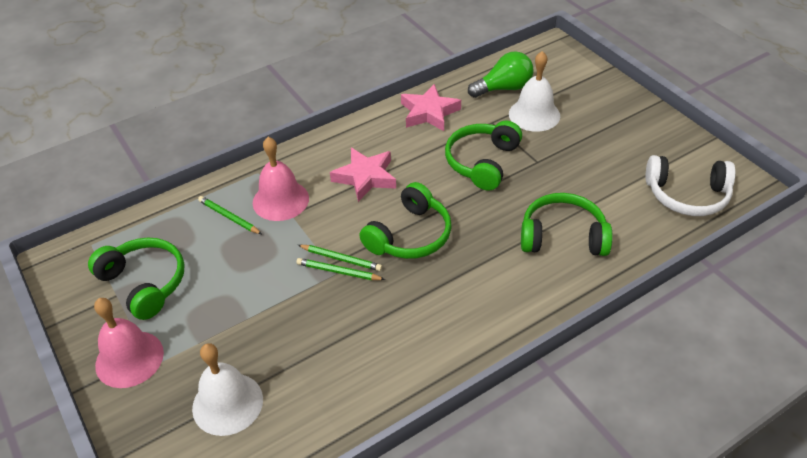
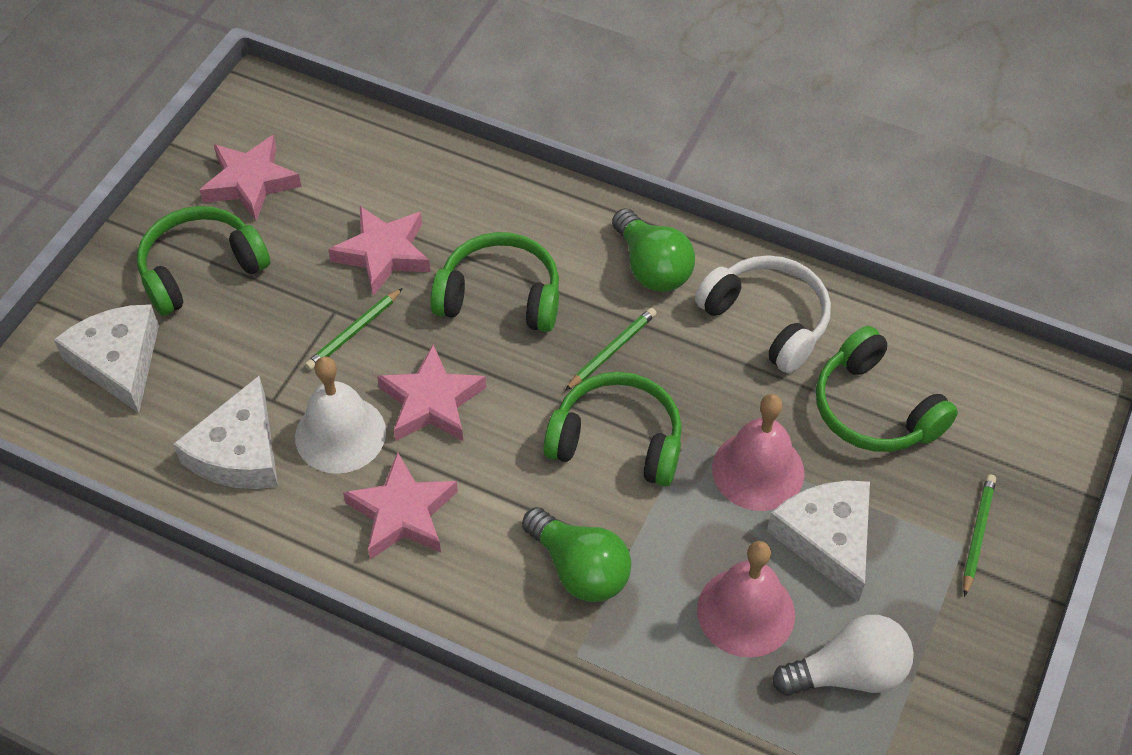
green light bulb: [468,51,534,98] = 1 -> [522,507,631,602] [612,208,695,292] = 2
pink star: [330,148,396,202] [401,84,461,131] = 2 -> [200,135,302,221] [328,206,430,296] [343,452,458,559] [377,345,486,441] = 4
white bell: [192,343,263,436] [509,51,560,132] = 2 -> [295,357,386,474] = 1
white cheese: none = 0 -> [54,304,159,413] [173,376,278,489] [767,480,870,602] = 3
white light bulb: none = 0 -> [773,615,914,696] = 1

